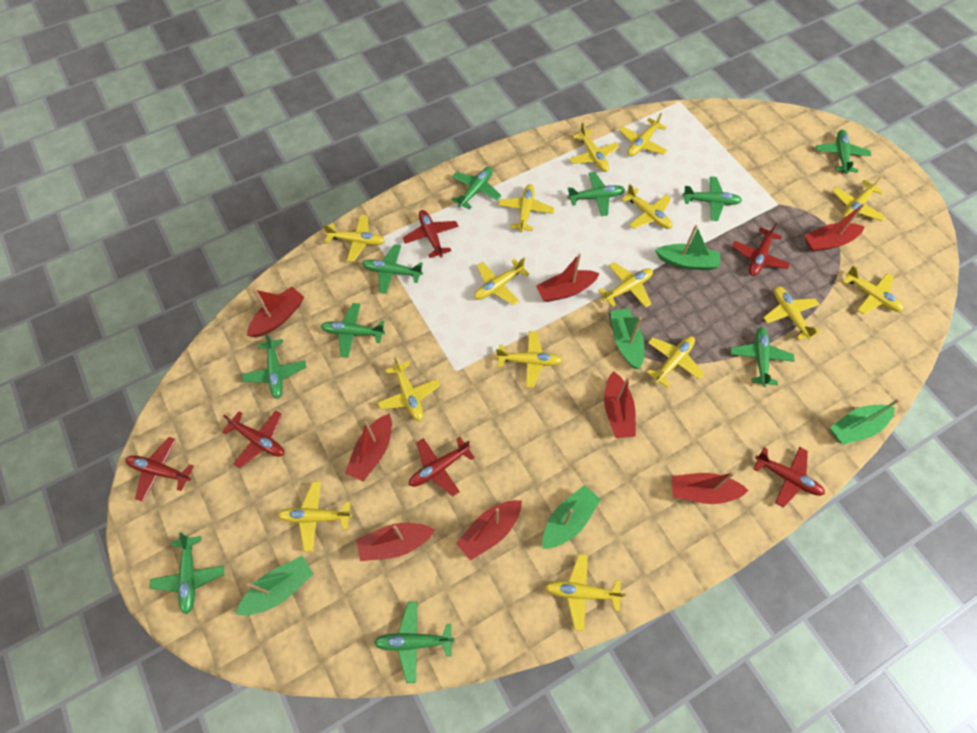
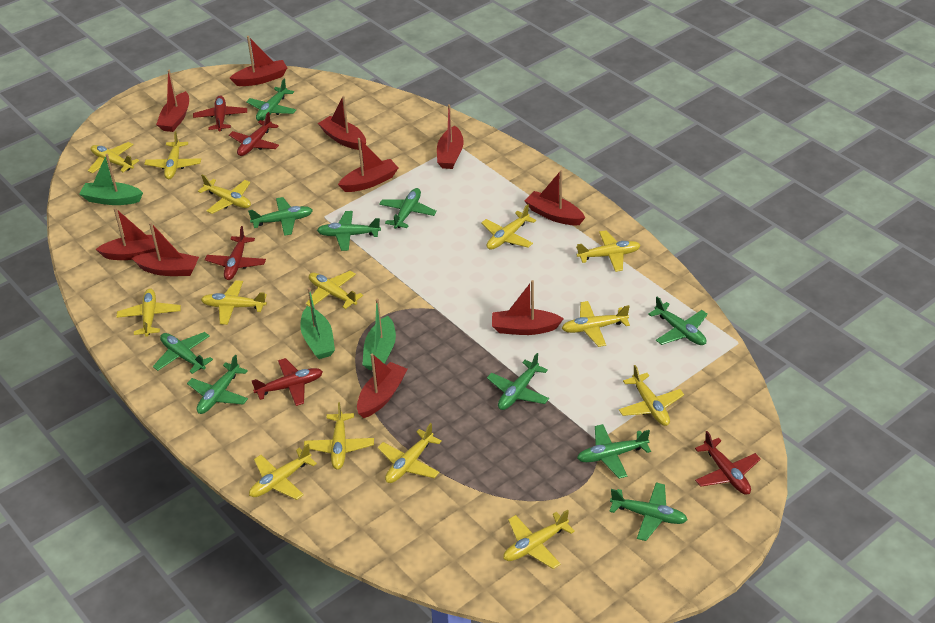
green boat: [236,556,313,616] [542,485,601,549] [610,308,645,369] [655,225,720,270] [830,398,900,445] = 5 -> [79,154,143,205] [300,288,335,359] [362,299,396,370] = 3
red boat: [247,287,304,337] [345,413,392,482] [356,523,435,561] [456,500,522,561] [536,254,600,302] [604,371,636,438] [671,472,748,504] [804,203,865,252] = 8 -> [96,208,163,260] [132,222,199,276] [156,70,189,132] [230,36,287,86] [318,96,366,150] [338,138,398,192] [357,353,407,418] [437,104,464,169] [492,280,564,335] [524,170,585,225] = 10
red plane: [125,437,194,502] [222,410,284,468] [403,210,458,258] [409,437,475,497] [732,223,790,276] [754,447,825,507] = 6 -> [193,96,247,131] [205,226,266,280] [229,112,279,156] [252,358,323,406] [695,431,761,495] = 5
yellow plane: [278,482,352,551] [323,215,385,262] [378,357,440,421] [474,258,529,305] [496,331,563,388] [498,184,554,232] [545,554,626,631] [569,123,619,172] [598,262,653,308] [619,113,667,157] [621,184,672,229] [647,336,704,388] [763,286,820,340] [832,176,885,221] [843,266,904,315] = 15 -> [88,142,139,173] [116,288,181,337] [144,132,201,179] [198,174,251,214] [201,280,267,325] [249,444,317,500] [304,402,374,470] [306,271,363,309] [378,423,442,483] [481,204,536,250] [503,510,575,569] [562,301,630,347] [576,230,641,272] [619,365,684,426] = 14

